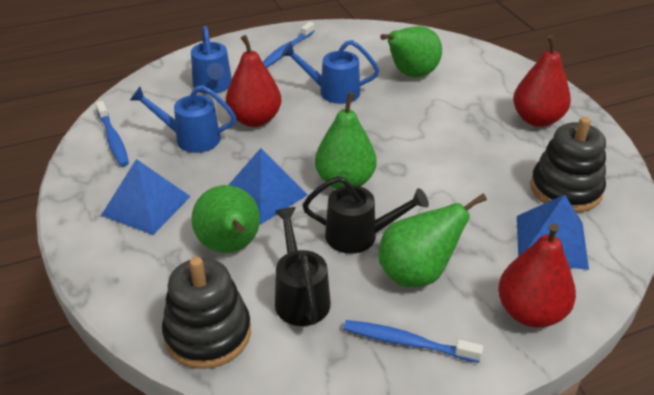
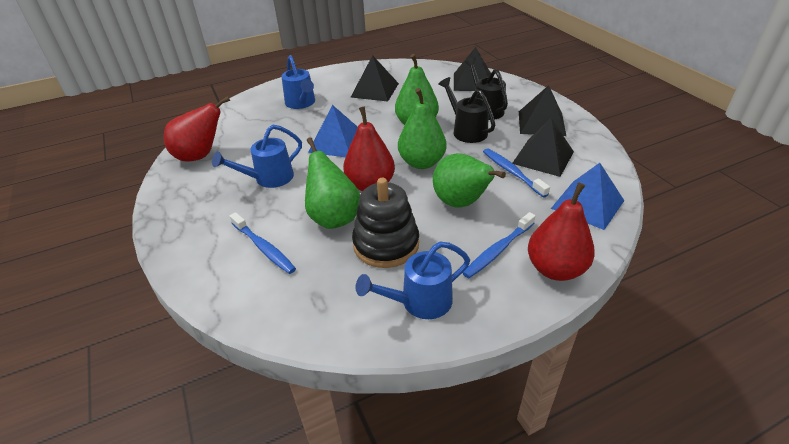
black pyramid: none = 0 -> [351,55,399,101] [454,47,491,91] [513,118,574,177] [519,85,566,136] = 4
black stacking toy: [162,257,251,369] [530,117,606,213] = 2 -> [352,178,419,268] = 1
blue pyramid: [101,159,191,235] [229,148,308,225] [517,194,589,270] = 3 -> [308,105,358,157] [551,163,624,230] = 2

